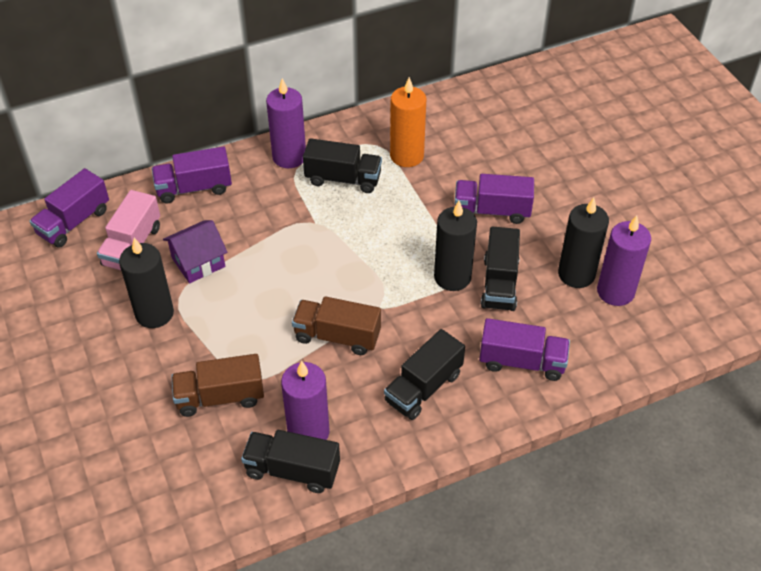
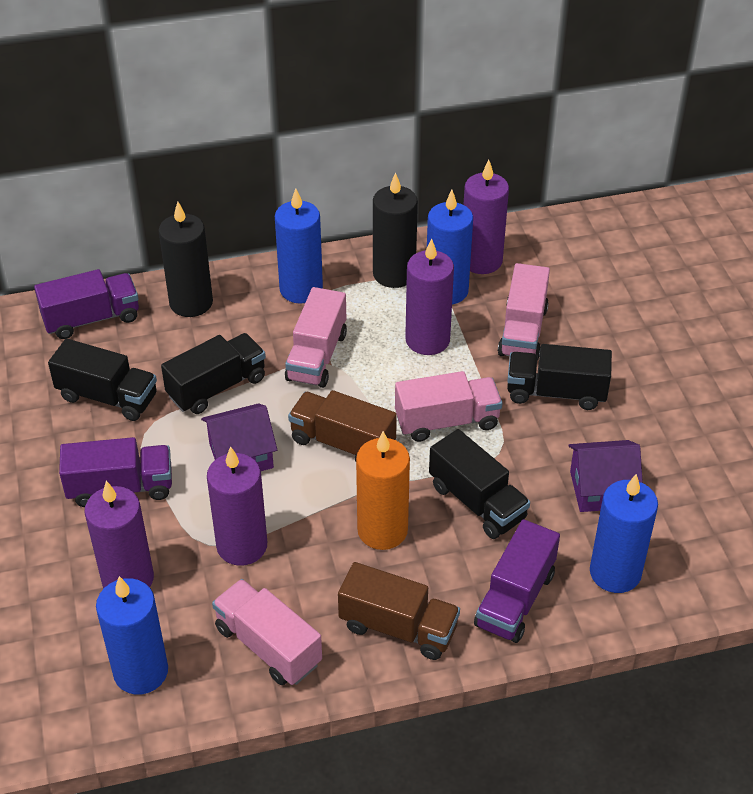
black candle: [119,238,174,328] [434,201,477,291] [558,198,609,288] = 3 -> [158,202,213,317] [373,172,418,288] = 2
blue candle: none = 0 -> [96,576,168,695] [275,188,323,304] [427,190,473,305] [590,474,658,593] = 4
pink truck: [97,190,160,270] = 1 -> [212,579,322,685] [285,287,347,388] [395,371,502,442] [498,263,550,361] = 4
purple candle: [266,78,306,168] [281,361,330,440] [597,215,651,306] = 3 -> [84,481,154,588] [207,446,267,566] [405,238,454,355] [464,160,509,274] = 4
purple house: [163,220,227,283] = 1 -> [201,404,277,471] [568,440,643,512] = 2
purple truck: [30,168,109,248] [152,146,232,203] [455,174,534,224] [479,318,570,381] = 4 -> [34,269,139,339] [59,437,172,507] [474,519,560,643] = 3

